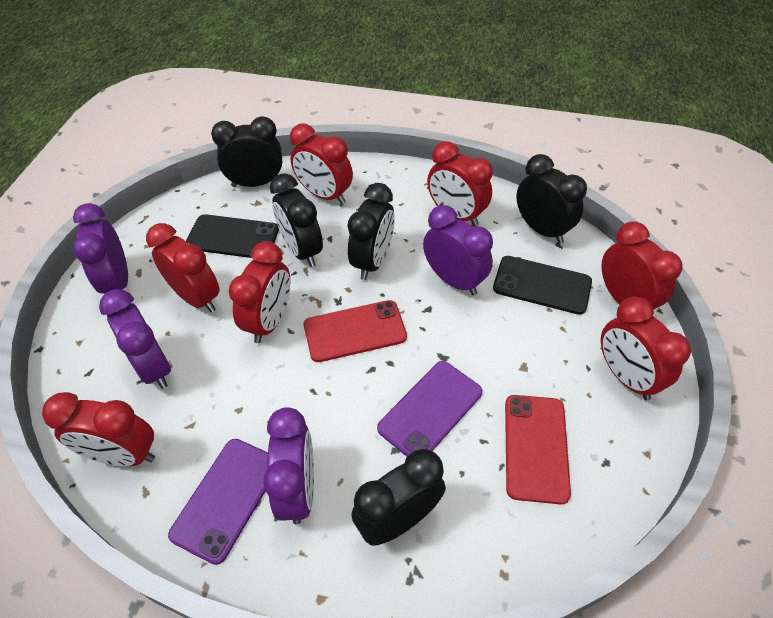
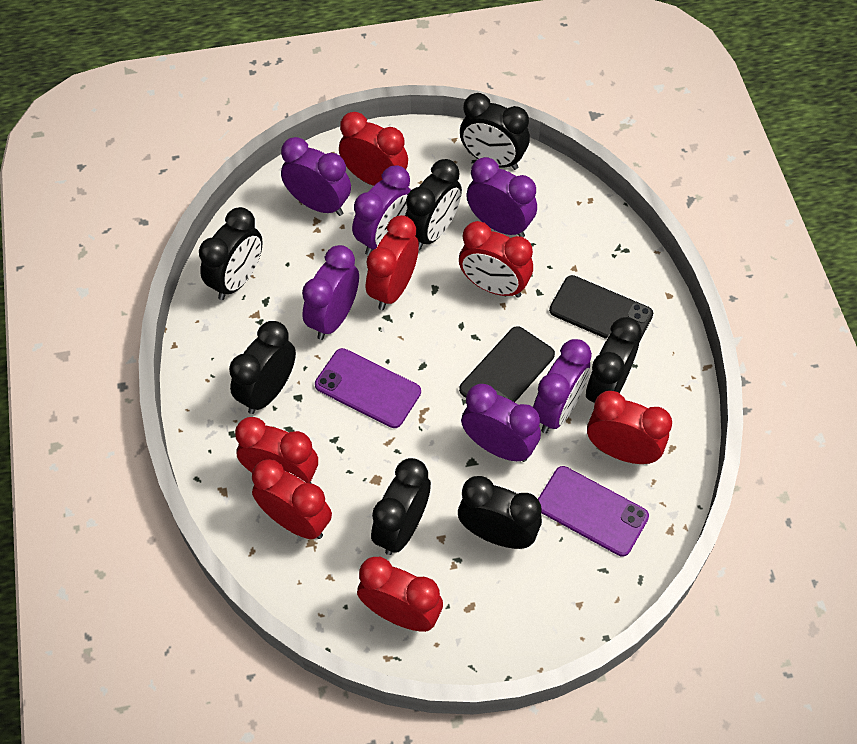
black clock: [211,116,282,187] [270,173,323,267] [347,183,395,280] [352,449,446,546] [516,154,587,244] = 5 -> [199,207,263,300] [229,321,296,414] [371,458,431,555] [405,159,462,250] [458,476,542,549] [460,93,530,170] [586,317,642,403] = 7
purple clock: [73,203,128,294] [99,289,171,389] [263,407,314,524] [423,205,493,295] = 4 -> [281,137,351,216] [302,245,359,340] [352,165,411,255] [461,384,541,462] [466,157,537,237] [533,339,592,433] = 6
red phone: [304,300,407,362] [505,395,571,504] = 2 -> none = 0

